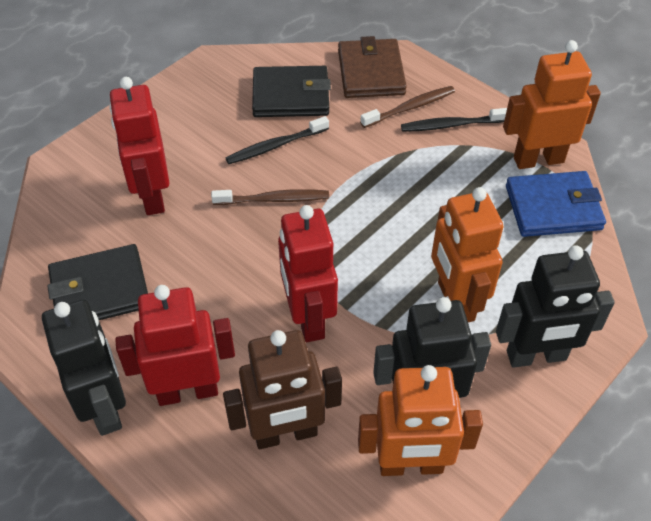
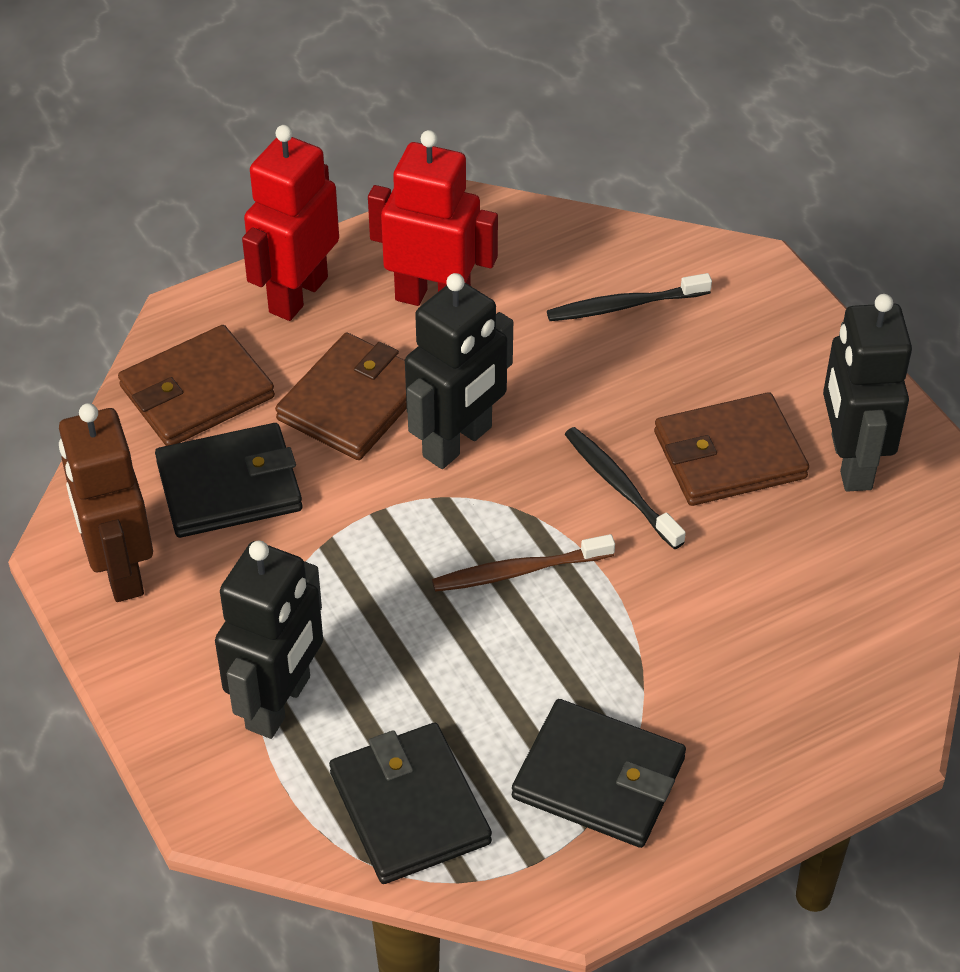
black wallet: [47,244,148,320] [252,66,331,117] = 2 -> [155,423,303,538] [329,723,492,884] [512,699,686,848] = 3
blue wallet: [506,171,606,237] = 1 -> none = 0
brown toothbrush: [211,189,329,205] [360,86,455,128] = 2 -> [432,534,615,592] = 1
brown wallet: [338,36,407,98] = 1 -> [118,325,275,446] [275,333,407,460] [654,392,809,506] = 3
orange robot: [358,365,483,476] [431,187,503,322] [503,40,601,169] = 3 -> none = 0
red robot: [109,77,170,215] [115,285,235,406] [278,205,338,342] = 3 -> [242,125,339,321] [368,130,498,306] = 2

